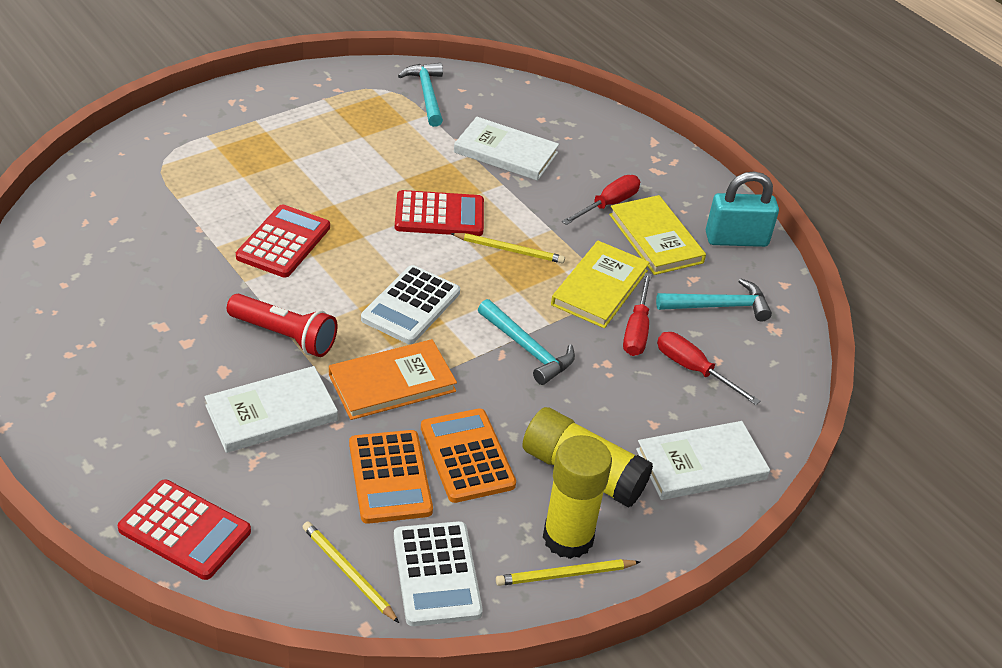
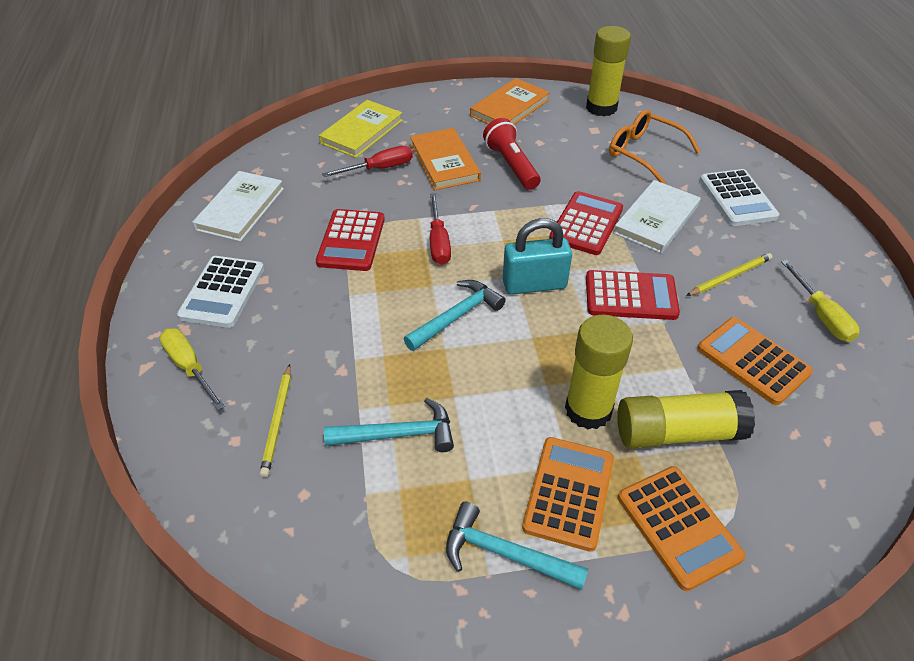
orange book: [329,339,457,420] = 1 -> [410,128,481,190] [470,78,550,125] = 2
orange calculator: [349,430,433,524] [421,409,516,503] = 2 -> [522,437,614,552] [618,466,746,591] [697,317,813,405] = 3
orange glasses: none = 0 -> [609,110,701,184] = 1
red screwdriver: [562,175,640,225] [623,273,652,356] [657,332,760,405] = 3 -> [322,146,413,177] [430,194,451,265] = 2
white book: [205,366,338,453] [454,117,559,181] [636,421,770,500] = 3 -> [192,171,284,242] [614,180,701,254] = 2
yellow book: [551,241,650,328] [609,195,706,275] = 2 -> [319,100,403,158] = 1
yellow glue stick: [522,407,653,508] [543,435,612,559] = 2 -> [565,315,633,429] [586,26,631,116] [617,390,755,449] = 3
yellow pencil: [302,521,399,623] [450,233,565,263] [496,559,640,586] = 3 -> [260,364,291,477] [686,253,772,296] = 2
yellow screwdriver: none = 0 -> [159,328,225,410] [781,260,860,342] = 2

